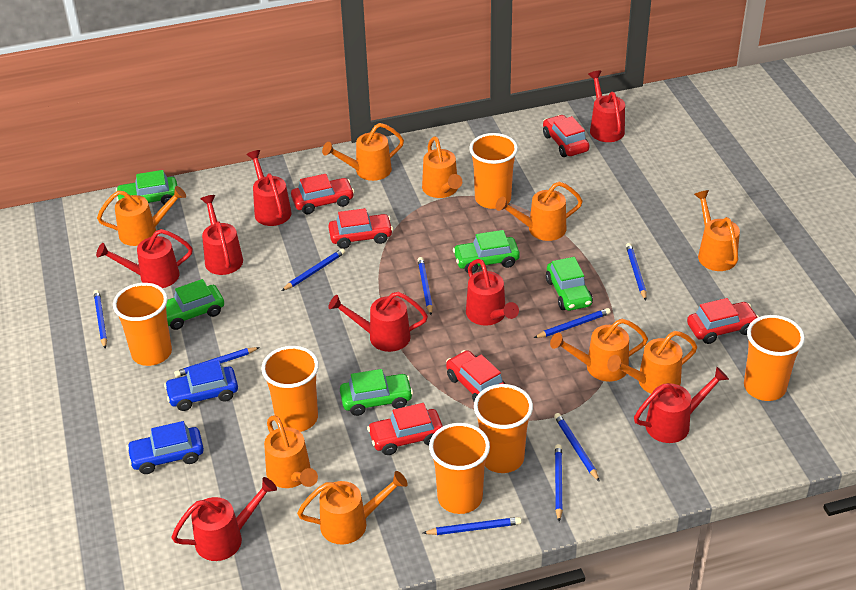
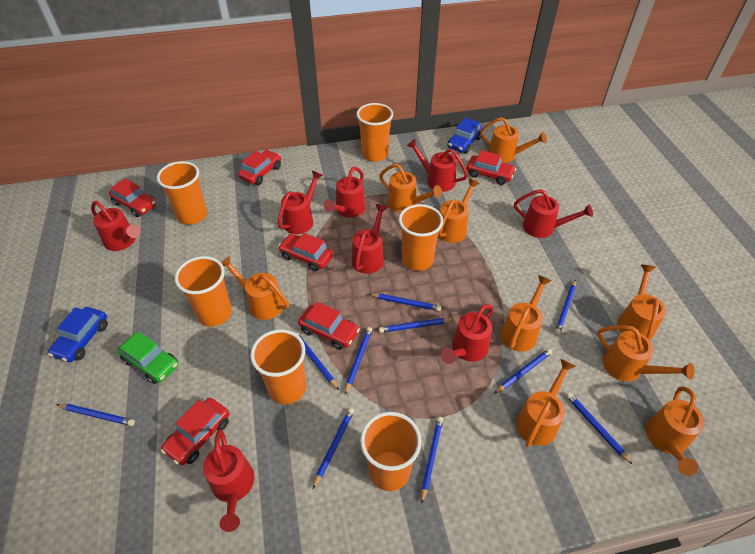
blue pencil: [94,290,107,349] [174,347,260,377] [282,248,345,291] [418,257,433,315] [423,517,522,535] [534,308,611,338] [554,413,600,482] [555,444,563,522] [626,243,646,300] = 9 -> [56,404,135,426] [296,333,339,390] [313,408,354,489] [345,327,372,394] [369,293,441,311] [379,318,454,333] [421,417,443,504] [494,349,552,394] [555,280,576,334] [566,392,633,465] = 10
green car: [116,170,177,205] [166,279,224,330] [340,369,413,416] [453,230,520,273] [546,257,593,311] = 5 -> [117,332,178,384] = 1

